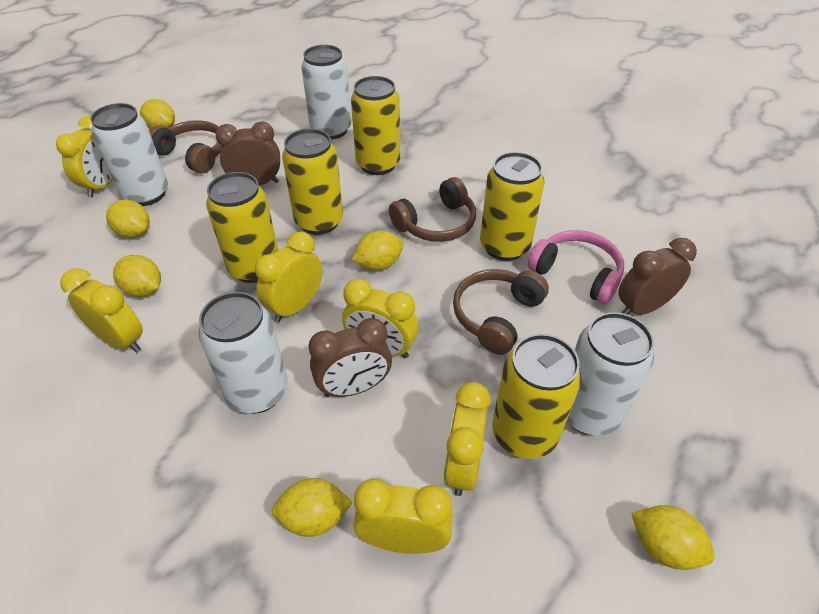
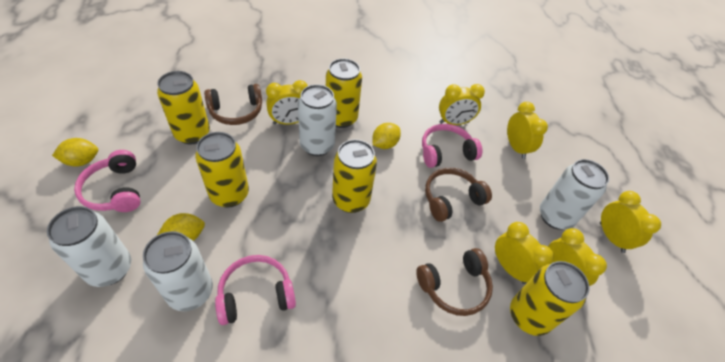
brown clock: [215,121,280,185] [309,318,392,397] [618,238,697,315] = 3 -> none = 0
pink headphones: [528,230,624,304] = 1 -> [74,150,140,212] [215,255,296,325] [422,124,483,168] = 3
yellow lemon: [106,199,150,238] [113,255,161,297] [140,99,175,129] [272,478,353,537] [352,230,404,270] [631,505,715,570] = 6 -> [52,138,98,167] [157,213,205,241] [372,123,401,149] = 3

